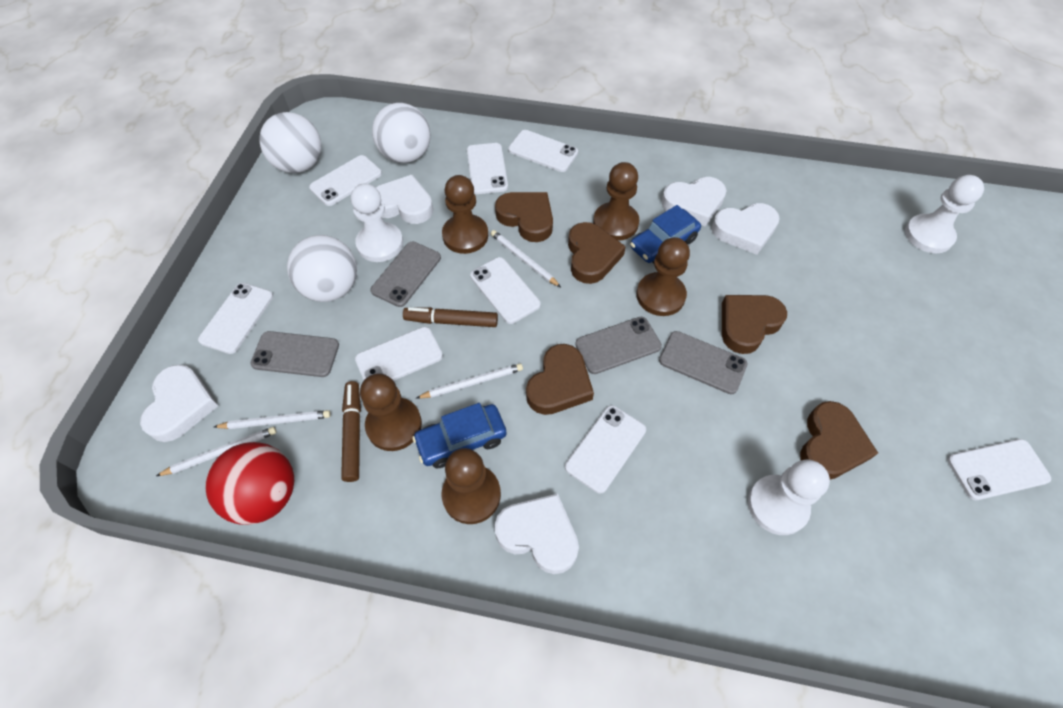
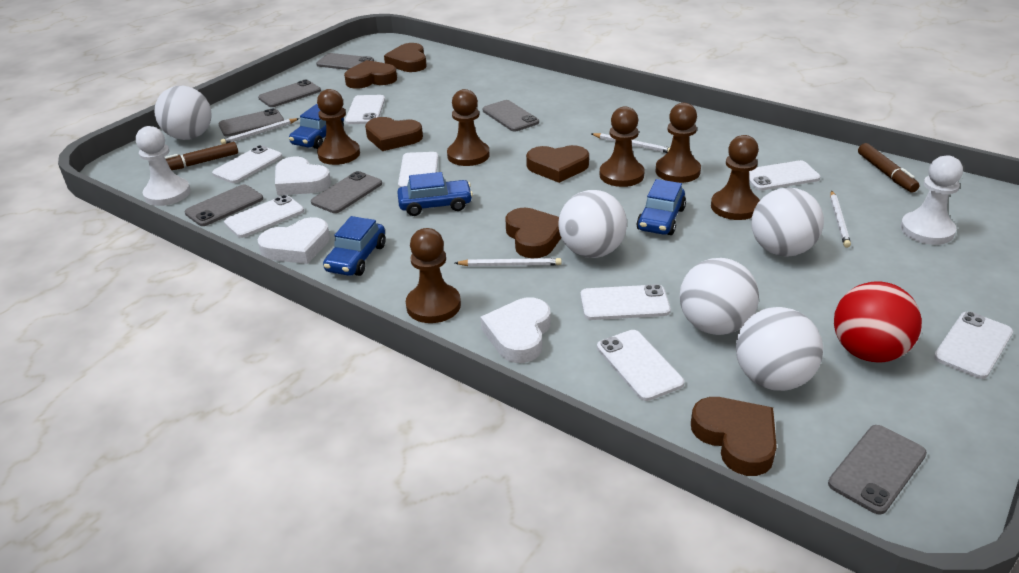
blue car: [412,403,507,469] [630,205,701,264] = 2 -> [289,104,344,149] [323,216,386,276] [397,172,473,216] [636,179,686,235] = 4
brown heart: [495,192,553,242] [526,344,594,415] [568,222,626,284] [722,295,787,354] [800,401,878,479] = 5 -> [344,60,397,89] [365,117,423,151] [384,43,427,72] [505,208,561,258] [526,145,589,183] [691,397,777,476] = 6
brown pawn: [360,373,422,451] [442,175,488,254] [442,448,501,524] [593,162,639,241] [636,237,690,316] = 5 -> [317,89,360,165] [406,228,461,323] [447,89,490,166] [600,106,645,187] [656,103,701,183] [711,135,760,220] = 6
grey phone: [250,331,339,377] [370,242,441,307] [575,317,662,374] [659,331,748,394] = 4 -> [185,184,263,226] [218,108,284,137] [258,80,321,107] [311,171,382,213] [316,53,374,70] [483,100,539,131] [828,425,927,515] = 7
white ball: [259,112,321,173] [287,235,357,302] [372,103,430,163] = 3 -> [155,86,211,140] [558,190,627,258] [680,258,759,335] [736,307,823,391] [751,188,824,257] = 5
white heart: [140,364,218,442] [376,175,433,224] [495,494,579,574] [661,177,727,226] [711,203,780,255] = 5 -> [258,217,330,264] [275,157,331,195] [481,298,550,363] = 3
white pawn: [351,183,403,262] [748,460,830,535] [905,175,984,253] = 3 -> [136,126,191,206] [900,155,963,245] = 2

